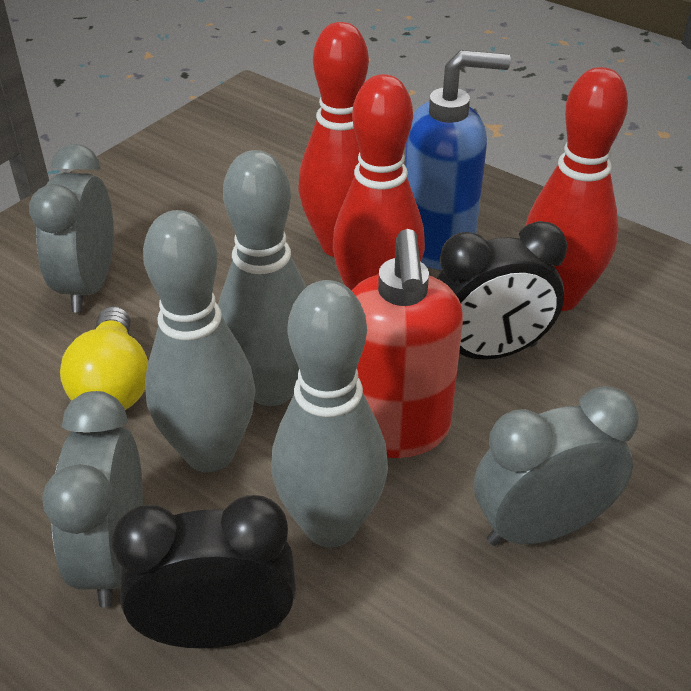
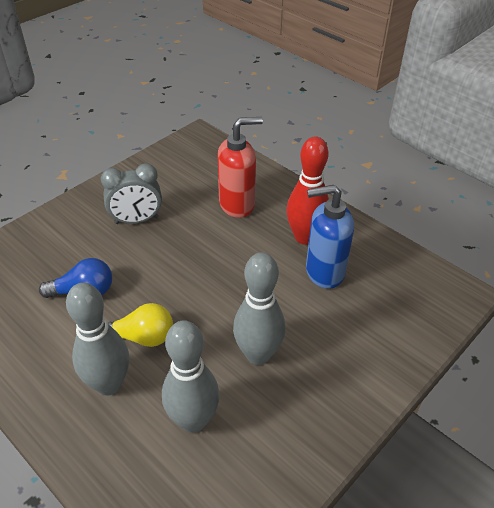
black clock: [111,495,296,648] [437,221,567,360] = 2 -> none = 0
blue light bulb: none = 0 -> [39,258,112,298] = 1
grey clock: [29,144,114,312] [42,391,143,608] [474,386,639,546] = 3 -> [101,163,162,224] = 1
red bowling pin: [298,22,369,257] [333,74,425,291] [526,67,628,311] = 3 -> [286,136,329,245] = 1

